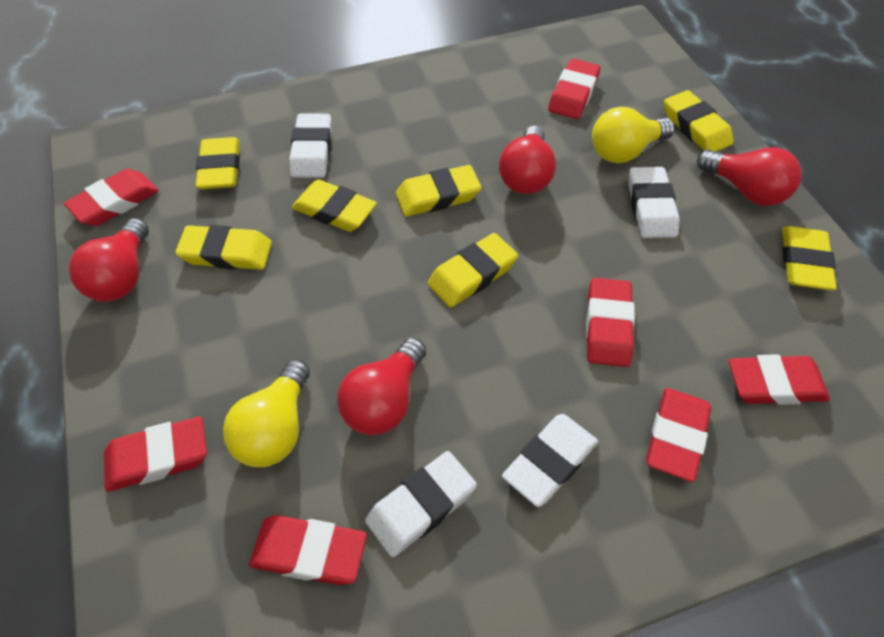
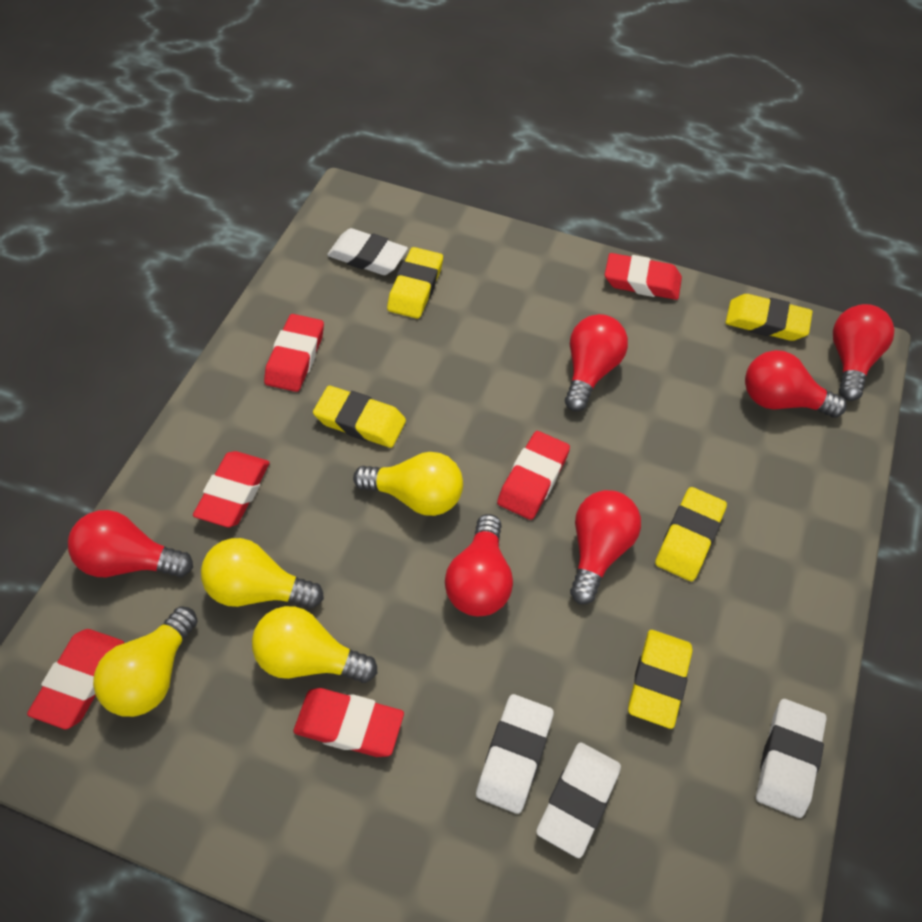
red eraser: [64,169,159,226] [104,417,207,492] [249,515,367,585] [548,58,600,119] [586,278,635,367] [646,388,711,482] [729,354,830,405] = 7 -> [27,629,124,729] [193,451,270,527] [264,314,324,392] [293,688,404,757] [497,431,570,520] [605,253,682,300] = 6
red light bulb: [69,218,149,302] [337,338,426,435] [499,126,556,194] [697,147,802,206] = 4 -> [68,510,193,578] [445,514,513,616] [565,314,628,411] [570,490,641,604] [745,350,847,418] [833,304,894,401] = 6
yellow eraser: [175,225,272,270] [195,137,240,189] [292,180,377,232] [395,165,482,217] [428,233,518,307] [664,90,734,152] [782,226,837,290] = 7 -> [313,386,406,448] [387,247,443,319] [628,630,693,729] [655,487,727,581] [726,294,813,341] = 5
yellow light bulb: [223,359,310,467] [592,107,675,163] = 2 -> [93,607,198,717] [201,538,324,609] [252,606,377,683] [353,452,463,516] = 4

